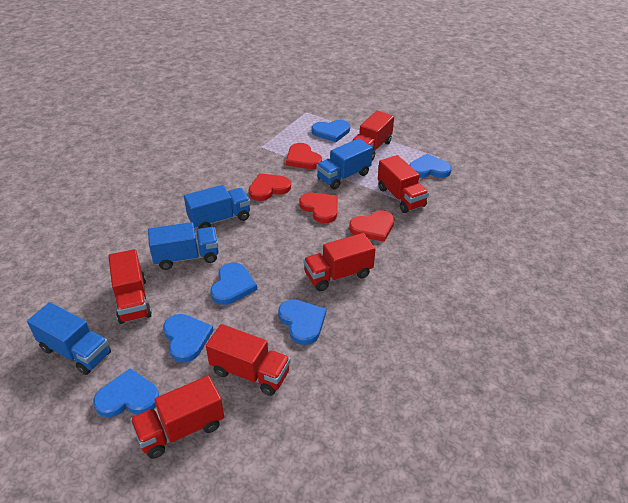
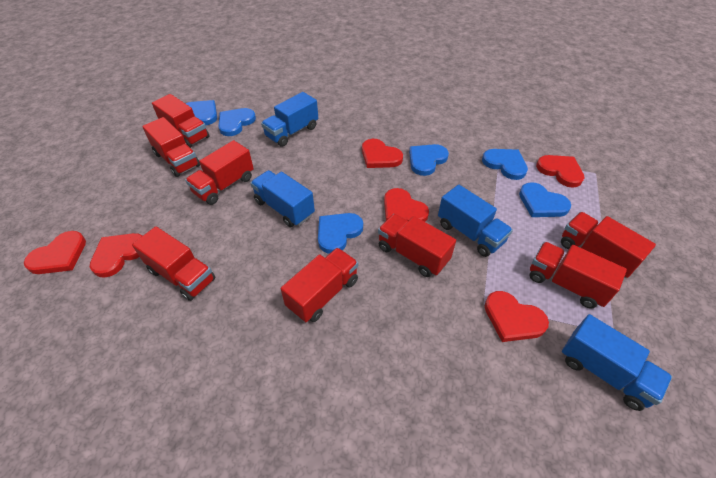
red heart: [249,173,291,201] [286,143,322,169] [299,193,338,223] [349,210,395,242] = 4 -> [24,231,86,274] [90,233,143,278] [362,139,403,168] [384,188,429,222] [485,291,549,342] [536,155,585,188] = 6
red truck: [108,249,152,324] [130,376,224,459] [206,324,290,396] [303,233,376,291] [352,110,394,160] [378,155,429,213] = 6 -> [132,226,216,301] [142,117,200,177] [152,94,209,148] [185,140,254,205] [281,248,358,322] [378,214,456,277] [530,242,627,309] [561,212,656,278] = 8

